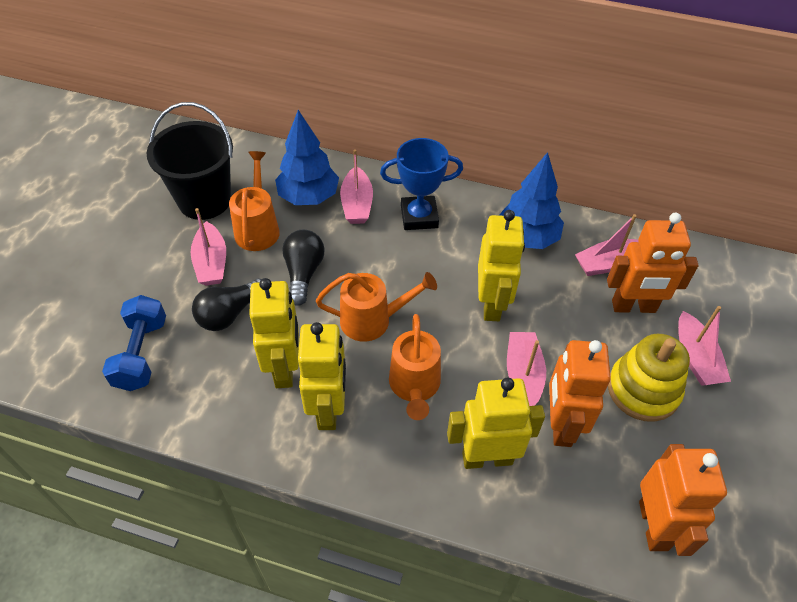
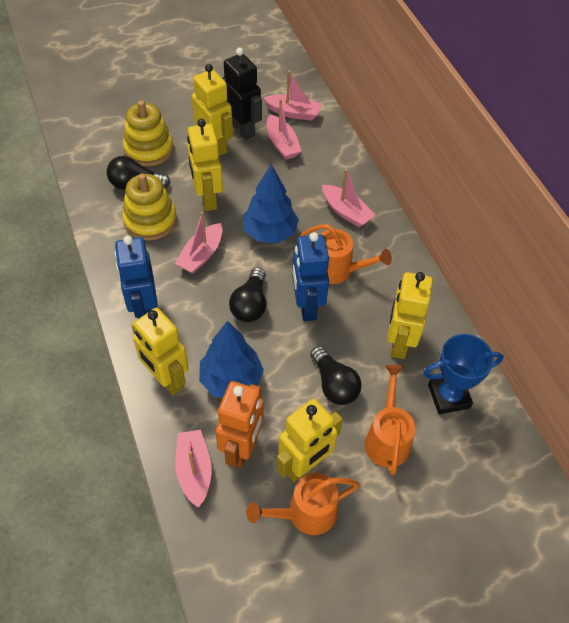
black bucket: [146,102,233,220] = 1 -> none = 0
black light bulb: [192,279,262,331] [282,230,325,306] = 2 -> [107,156,171,189] [229,268,266,322] [310,346,362,405] = 3
black robot: none = 0 -> [222,48,262,140] = 1
blue dumbbell: [102,295,166,391] = 1 -> none = 0
blue robot: none = 0 -> [115,235,158,319] [292,232,329,321] = 2
orange robot: [549,340,611,447] [607,213,699,313] [639,444,727,556] = 3 -> [215,381,264,467] = 1
yellow robot: [249,278,299,388] [298,322,346,430] [447,377,545,469] [478,210,525,321] = 4 -> [132,308,189,395] [187,119,223,211] [191,64,233,156] [277,399,343,482] [387,272,433,359] = 5
yellow stacking toy: [608,334,690,422] = 1 -> [122,173,177,240] [123,101,173,166] = 2

